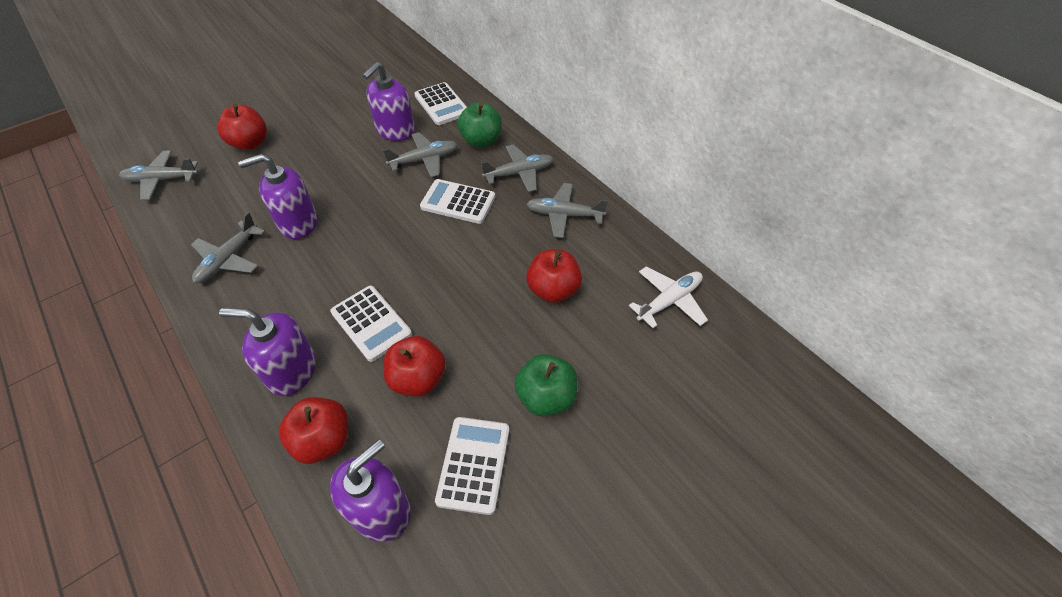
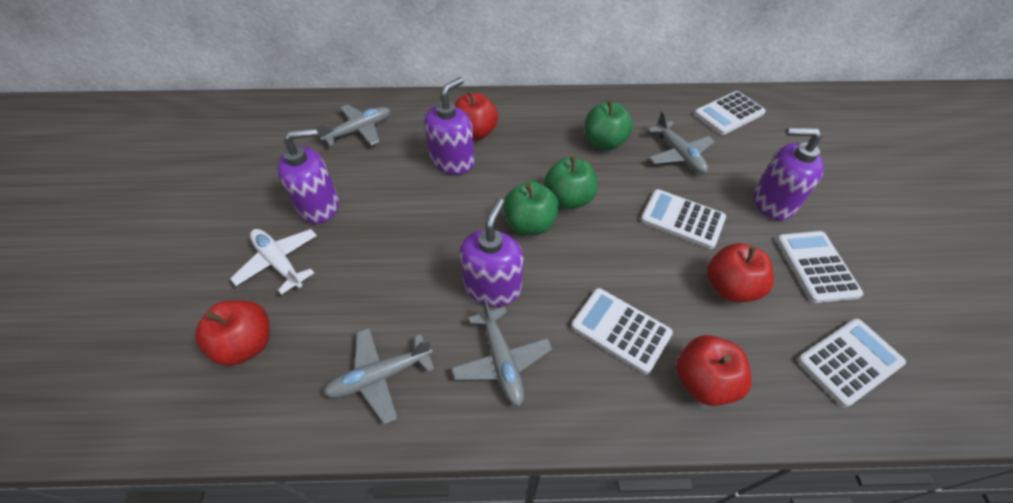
green apple: [458,102,502,148] [515,354,577,417] = 2 -> [504,181,559,235] [544,156,597,209] [585,100,633,150] = 3
grey plane: [119,150,198,200] [191,212,265,283] [383,132,458,177] [481,144,554,192] [526,183,608,238] = 5 -> [315,104,390,146] [323,328,434,424] [452,298,552,406] [648,111,715,174] = 4
white calculator: [330,286,412,362] [414,82,467,125] [420,179,495,224] [435,417,509,515] = 4 -> [571,288,673,374] [641,189,726,249] [694,91,766,135] [777,231,863,303] [797,319,906,407] = 5

